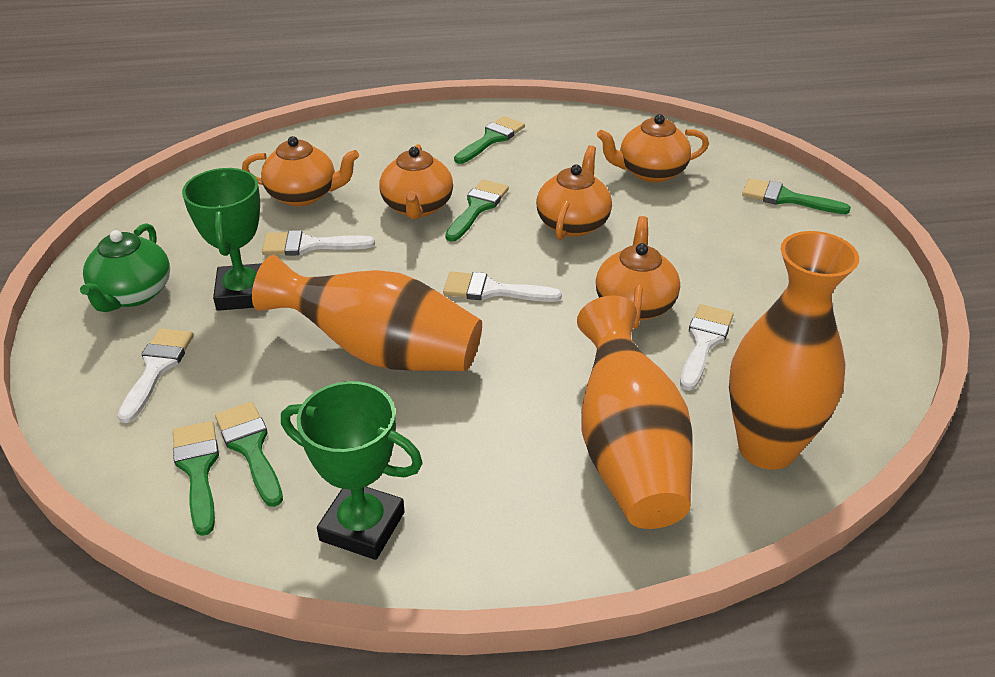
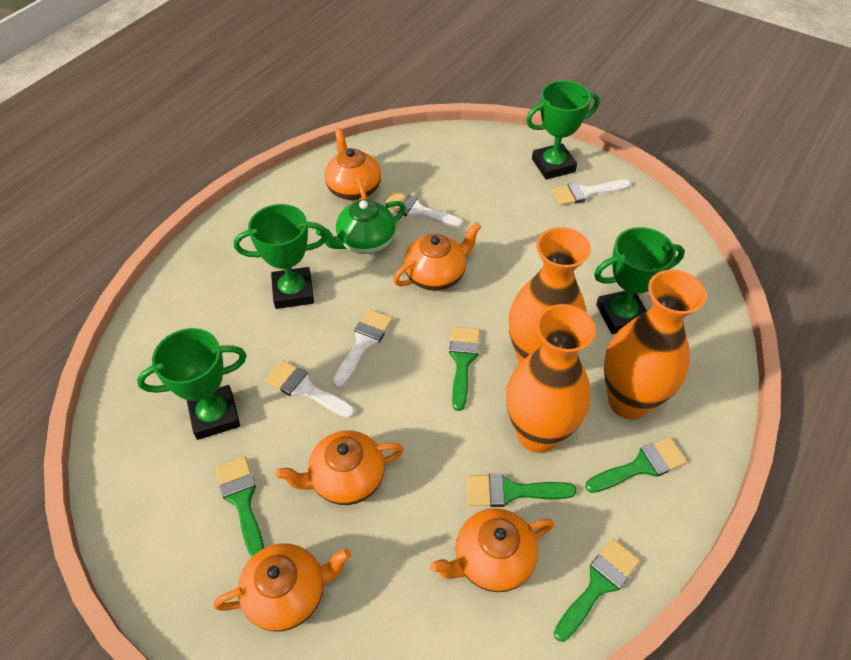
green trophy: [182,168,262,311] [281,381,423,560] = 2 -> [137,328,247,440] [234,204,328,309] [526,80,600,180] [594,227,685,334] = 4

